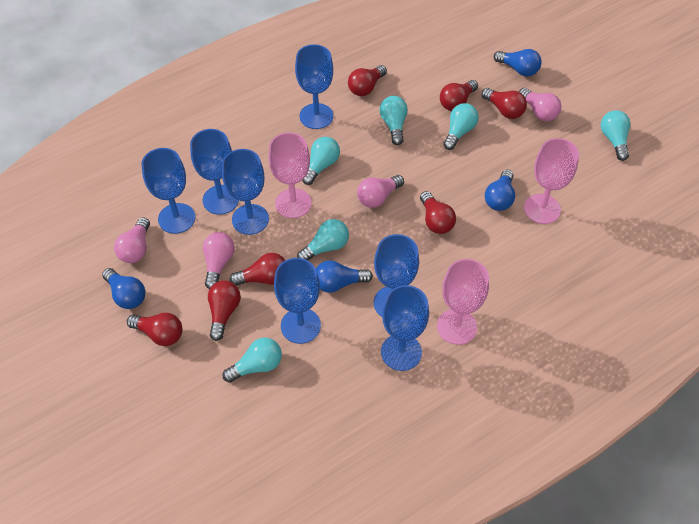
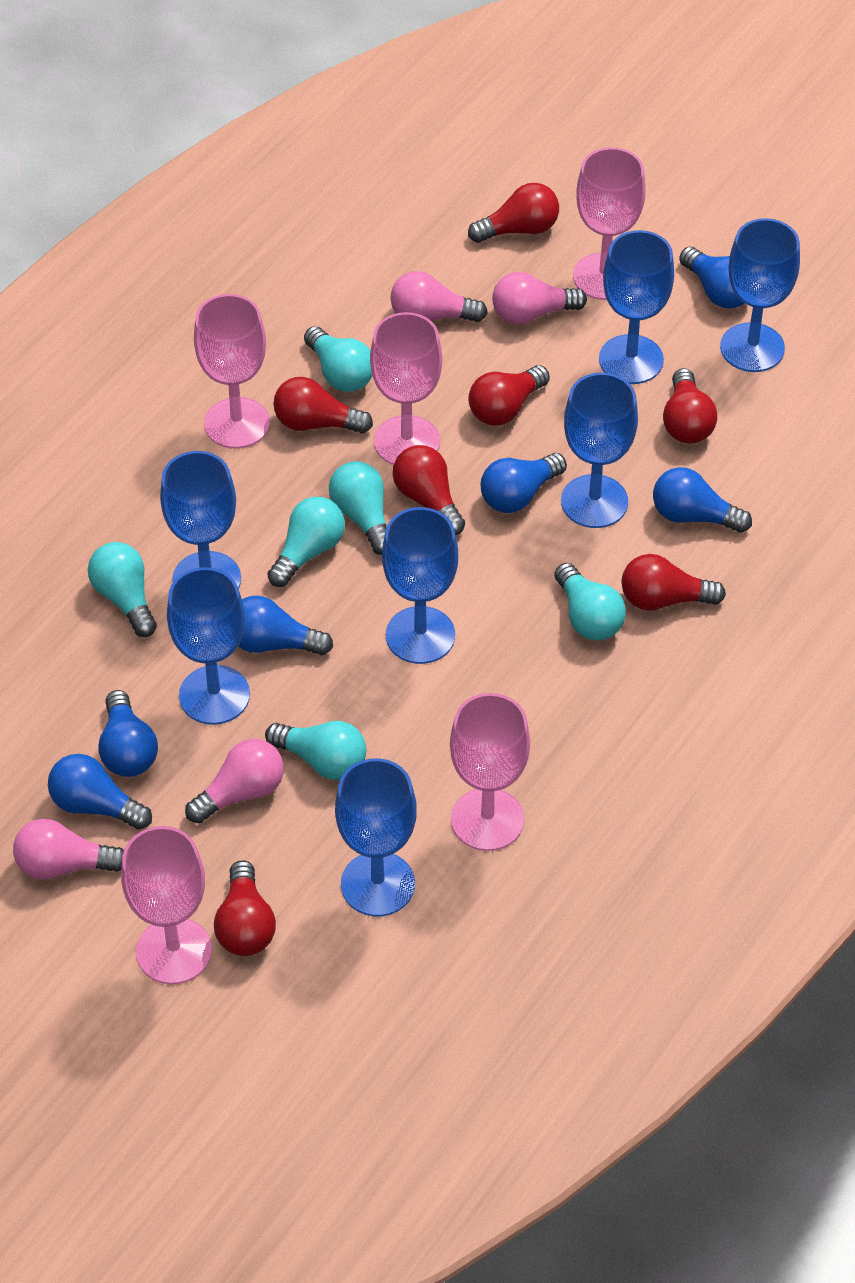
blue light bulb: [102,268,146,309] [316,260,373,293] [485,169,515,211] [494,49,541,77] = 4 -> [48,754,152,830] [98,690,158,777] [238,596,333,655] [481,453,567,513] [653,467,752,533] [679,246,745,309] = 6
pink goblet: [268,132,312,218] [437,259,489,345] [524,138,579,224] = 3 -> [121,826,212,984] [194,294,270,449] [370,312,442,465] [450,693,530,851] [573,147,646,300] = 5

